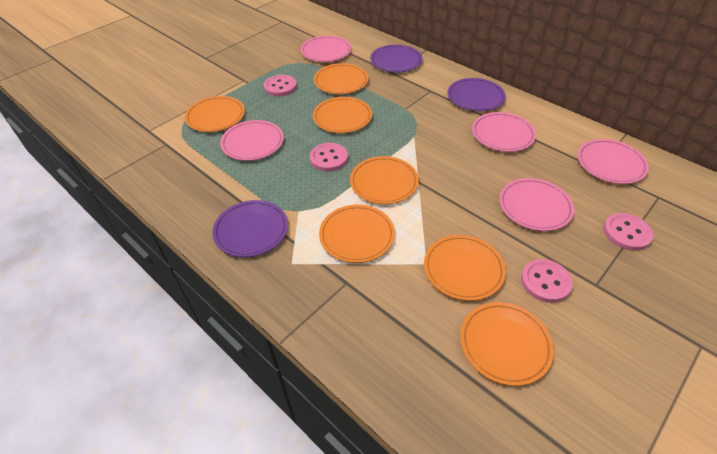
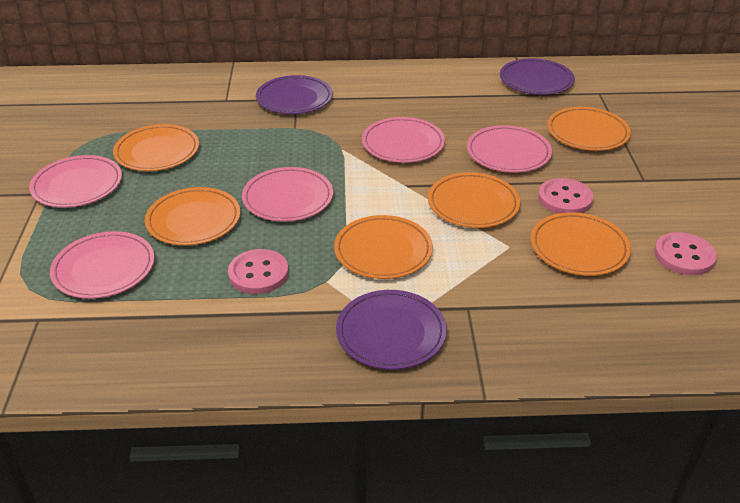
orange plate: [185,96,245,132] [313,97,372,133] [314,63,368,94] [319,205,395,263] [350,156,419,204] [424,235,506,301] [460,302,554,386] = 7 -> [113,124,199,171] [145,187,240,246] [334,215,433,279] [428,172,520,228] [531,212,631,276] [547,107,631,151] = 6
pink button: [264,75,297,96] [310,143,348,172] [521,259,573,303] [603,213,653,251] = 4 -> [228,249,289,294] [538,178,593,214] [654,232,717,275] = 3

